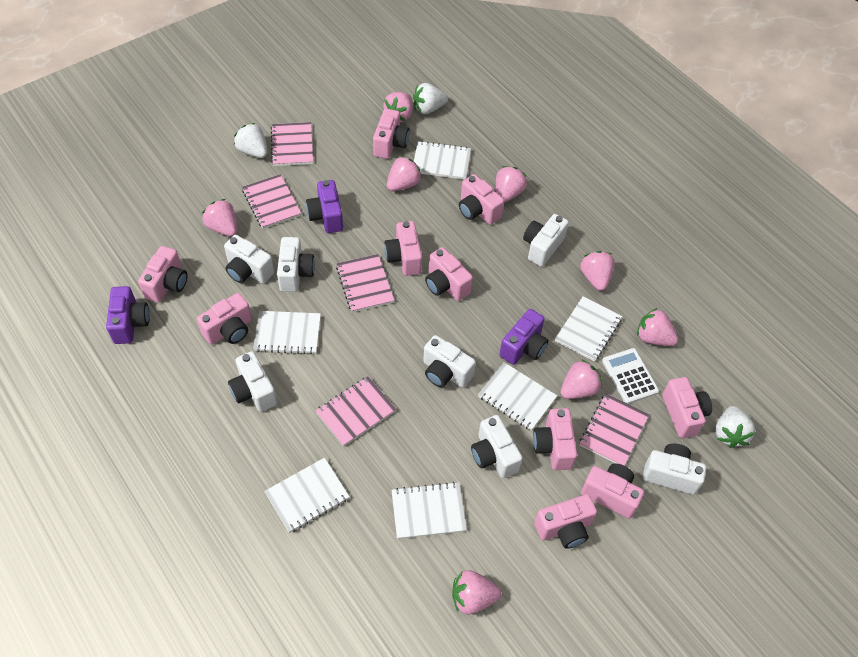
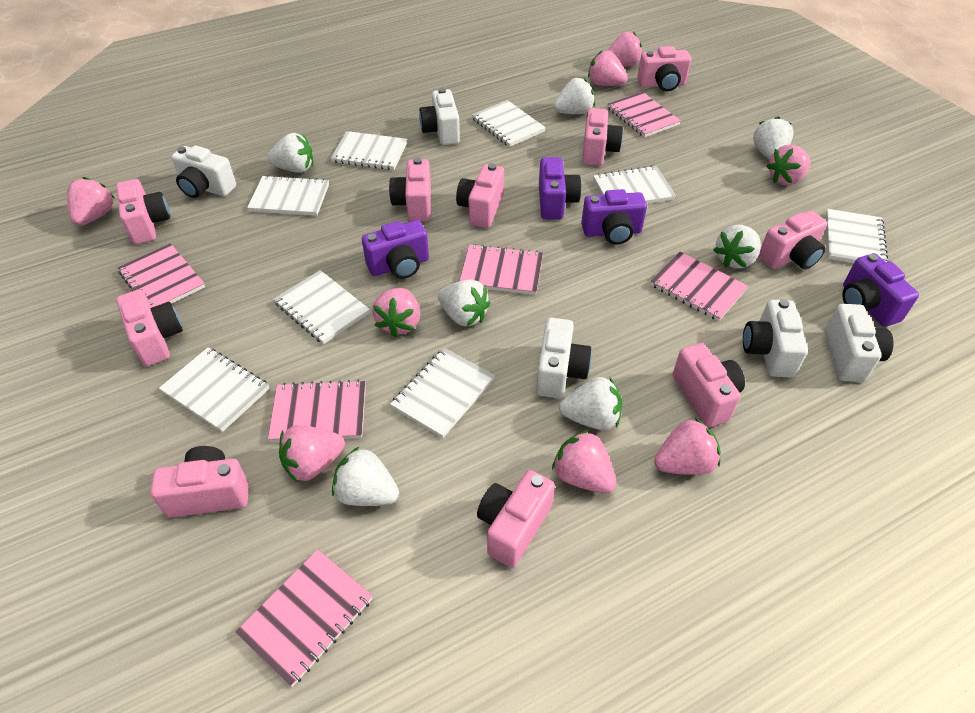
pink notebook: [242,174,301,229] [270,122,313,166] [315,376,396,446] [336,254,394,312] [580,393,649,466] = 5 -> [118,243,205,307] [235,549,373,687] [268,380,366,442] [459,244,543,295] [607,92,681,137] [650,252,748,321] = 6
purple camera: [106,286,150,344] [306,180,343,233] [499,309,549,365] = 3 -> [362,220,429,279] [539,157,581,219] [581,189,647,245] [842,253,919,327] = 4
white calculator: [602,348,659,404] = 1 -> none = 0
white camera: [224,235,274,283] [228,351,277,412] [277,237,315,292] [423,335,476,388] [471,415,523,478] [523,214,569,267] [643,444,706,495] = 7 -> [171,145,236,198] [419,88,460,145] [536,318,592,399] [743,299,808,377] [825,304,894,382] = 5
white notebook: [253,311,321,354] [264,458,350,533] [391,482,467,539] [414,141,471,180] [478,362,557,431] [555,297,622,362] = 6 -> [159,347,270,432] [247,175,329,216] [274,270,370,344] [331,131,408,170] [390,348,495,438] [472,100,546,147] [593,165,676,204] [826,209,889,263] = 8
white strawberry: [234,123,267,158] [413,83,448,114] [715,406,755,448] = 3 -> [267,133,313,173] [332,447,399,506] [438,279,490,327] [554,78,595,114] [559,377,622,430] [714,225,761,268] [753,116,794,160] = 7

